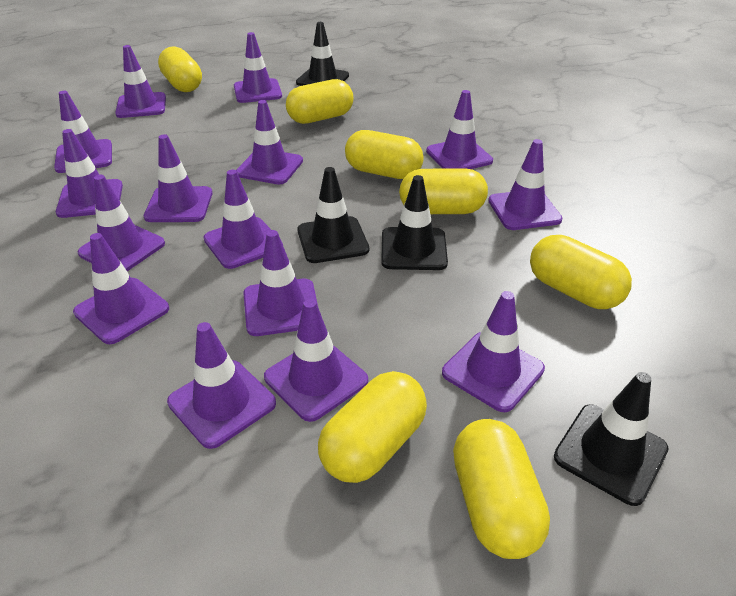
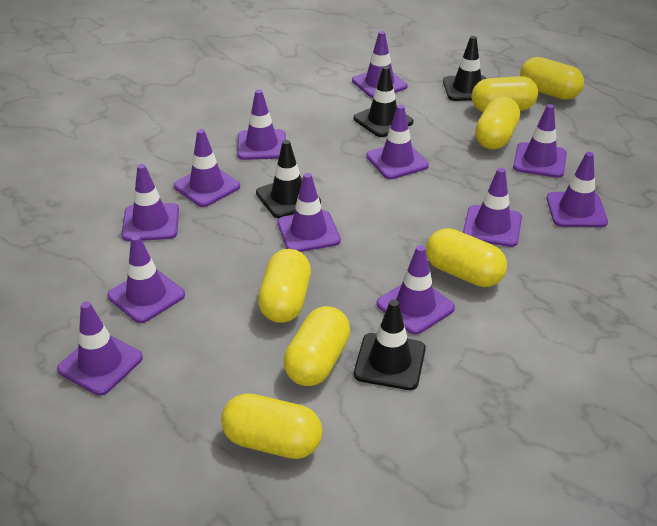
purple traffic cone: [54,91,112,173] [56,129,123,218] [73,233,169,344] [78,175,165,271] [115,45,166,118] [144,134,212,222] [167,322,276,449] [203,170,283,269] [234,32,282,103] [236,100,303,185] [243,230,318,336] [264,299,368,422] [426,90,493,169] [442,291,545,412] [488,139,563,230] = 15 -> [57,301,143,396] [107,235,185,323] [121,164,179,241] [174,129,240,207] [237,90,286,160] [278,173,341,252] [352,31,408,98] [366,105,429,179] [376,245,455,335] [463,168,522,247] [513,104,567,178] [547,152,608,227] = 12

